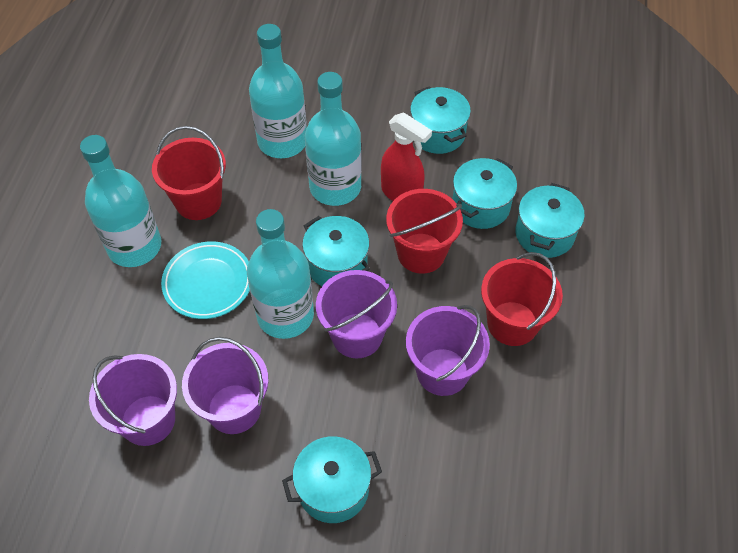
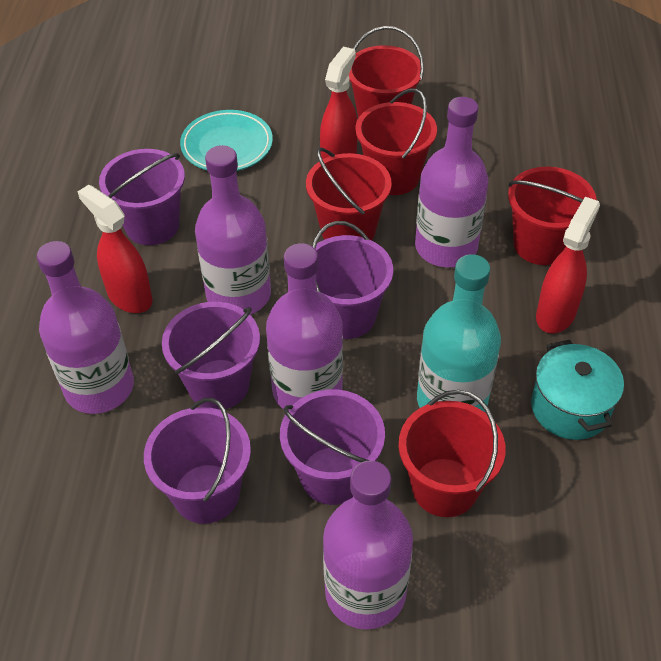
purple bottle: none = 0 -> [37,241,134,414] [195,145,271,315] [266,243,343,410] [323,460,413,629] [415,97,489,267] = 5
purple bucket: [89,354,177,446] [182,337,268,434] [316,270,397,358] [406,305,490,396] = 4 -> [99,149,185,245] [144,398,251,524] [162,302,260,410] [280,389,385,505] [312,221,393,339] = 5
red bucket: [152,126,226,220] [386,189,463,274] [481,252,563,346] = 3 -> [306,148,392,241] [349,26,424,118] [355,88,437,195] [398,390,506,517] [508,167,596,265] = 5
red spray bottle: [381,112,432,201] = 1 -> [78,185,153,313] [320,47,358,159] [536,197,600,333] = 3
turquoise bottle: [80,135,161,267] [247,209,314,339] [249,24,307,158] [305,72,362,206] = 4 -> [417,254,501,412] = 1
turquoise pot: [282,436,382,523] [302,216,370,286] [410,86,471,154] [453,158,517,229] [515,183,585,258] = 5 -> [531,340,624,440] = 1

